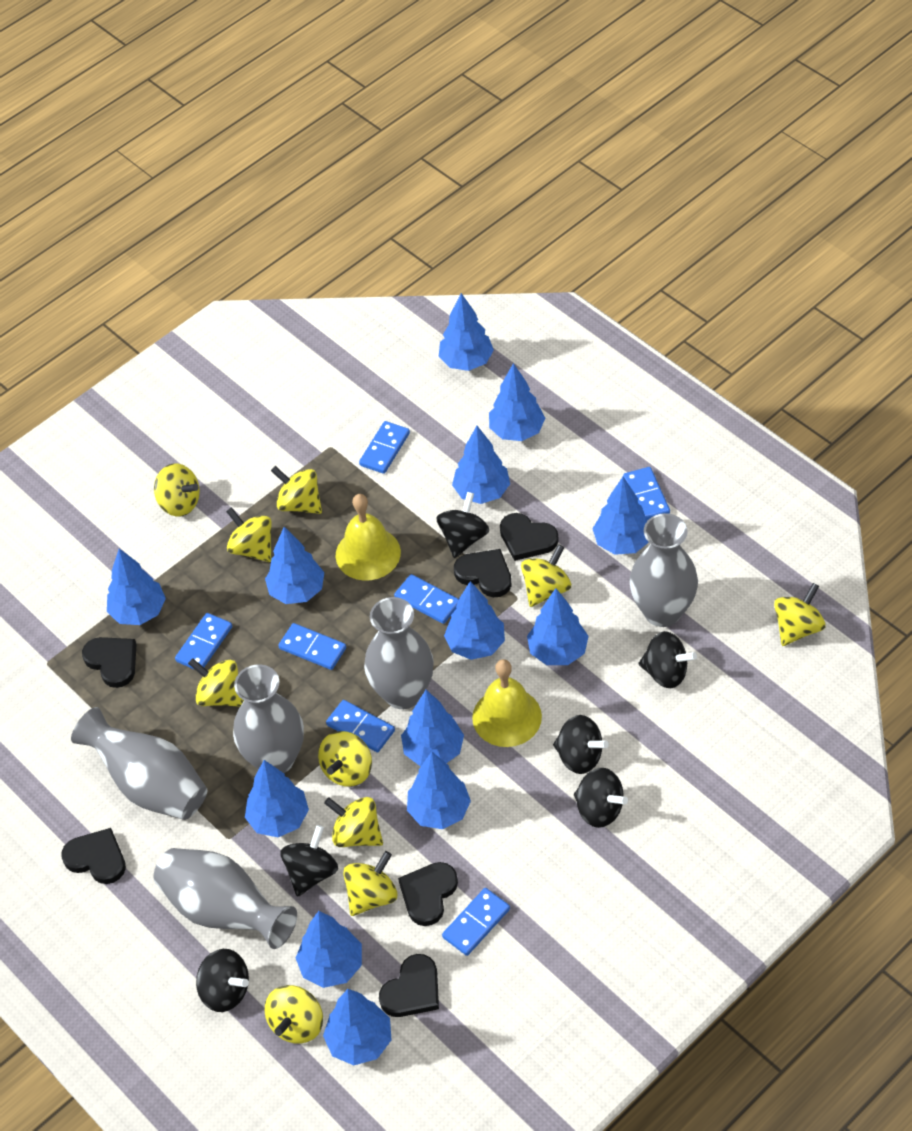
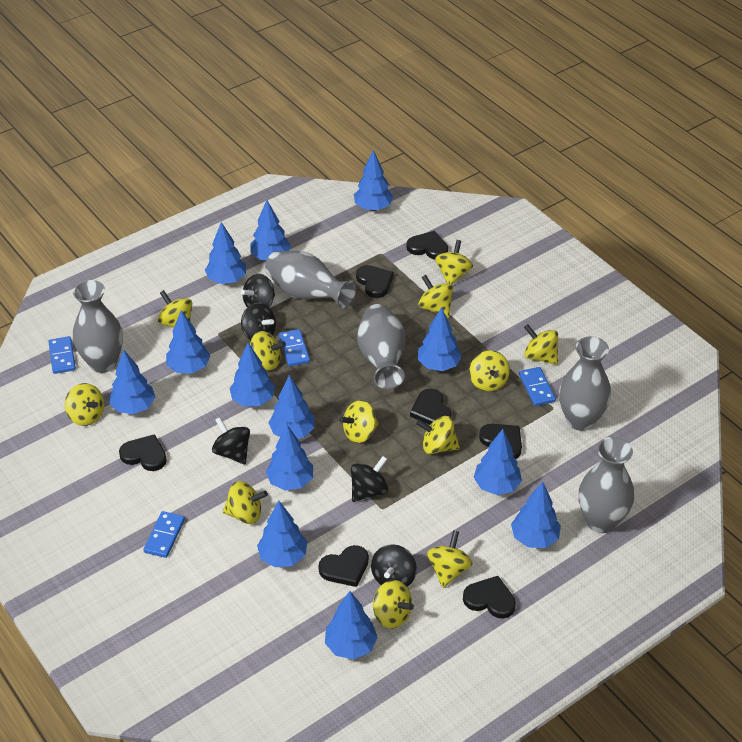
black heart: [61,828,126,884] [82,637,136,688] [379,954,439,1017] [398,862,458,926] [454,549,512,597] [500,513,558,561] = 6 -> [119,434,167,471] [318,545,369,587] [356,265,394,298] [407,231,448,259] [410,389,452,425] [463,576,516,619] [479,424,522,459] = 7
black spinning top: [196,949,249,1012] [280,825,338,897] [436,492,489,558] [553,715,609,774] [574,768,628,828] [638,631,697,688] = 6 -> [212,417,250,465] [241,274,275,307] [241,303,276,340] [351,456,388,502] [371,544,417,587] = 5
blue domino: [175,613,232,670] [278,623,346,670] [326,700,395,752] [359,421,410,474] [394,574,459,624] [442,888,510,956] [623,467,670,520] = 7 -> [48,336,76,374] [143,511,185,558] [279,329,310,366] [519,367,556,406] = 4
yellow bell: [336,494,401,581] [472,659,542,747] = 2 -> none = 0
yellow spinning top: [154,463,200,517] [188,658,244,707] [226,507,272,562] [265,985,323,1044] [271,466,322,514] [318,731,372,787] [324,797,383,847] [343,851,397,916] [521,544,571,607] [774,583,826,646] = 10 -> [65,383,104,426] [158,290,192,328] [223,481,268,524] [250,331,286,370] [339,400,379,443] [373,580,414,629] [416,416,460,454] [418,275,453,318] [427,530,473,588] [435,240,473,285] [469,350,510,392] [524,324,558,365] = 12

